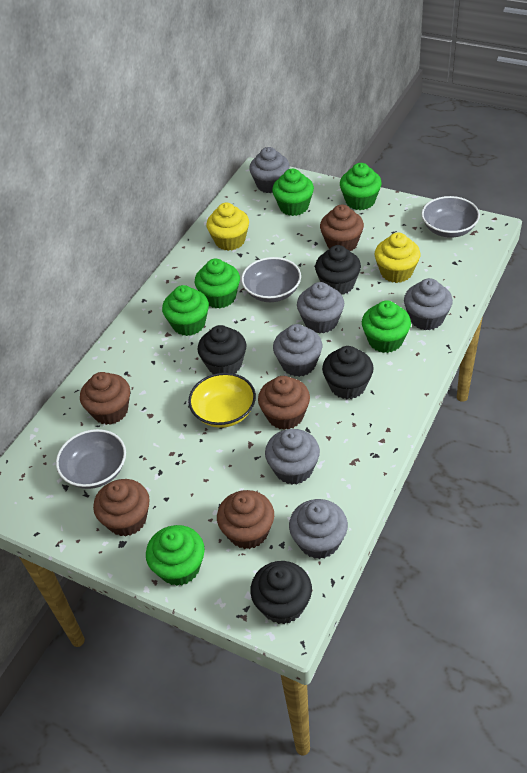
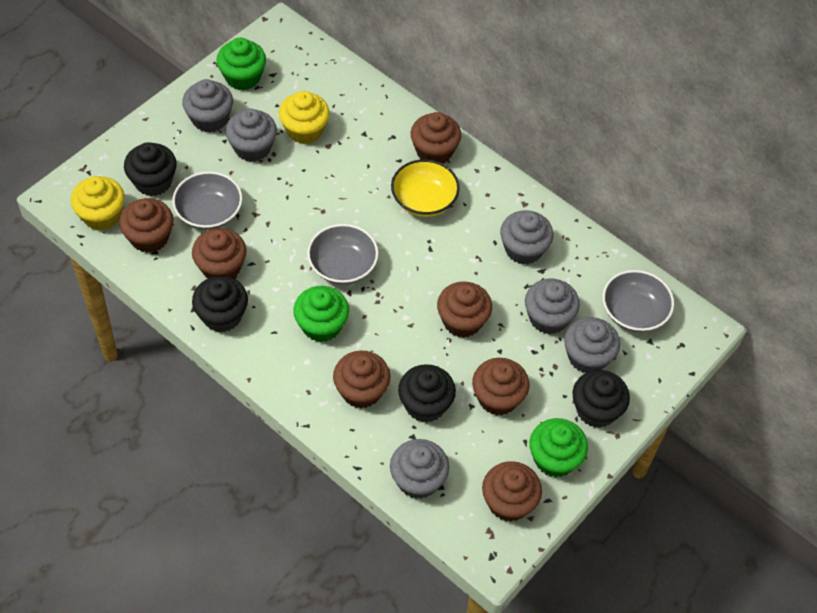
brown cupcake: [80,372,130,425] [93,479,150,537] [217,490,274,549] [258,376,310,430] [320,205,364,251] = 5 -> [119,198,174,253] [192,228,247,278] [333,350,390,408] [411,112,461,163] [437,282,492,338] [472,358,529,415] [482,461,542,522] = 7
green cupcake: [146,525,205,586] [162,285,209,336] [195,259,240,308] [272,169,314,216] [340,163,382,210] [362,301,411,353] = 6 -> [216,38,266,91] [293,286,349,342] [530,418,588,477] = 3

